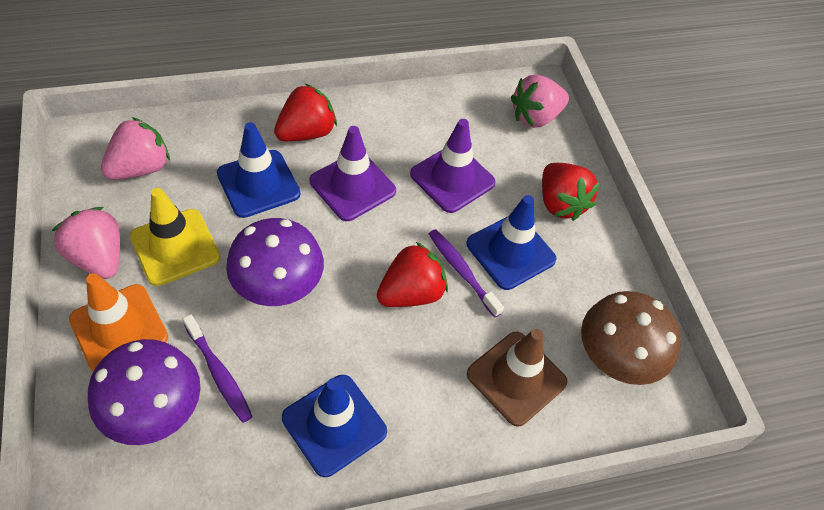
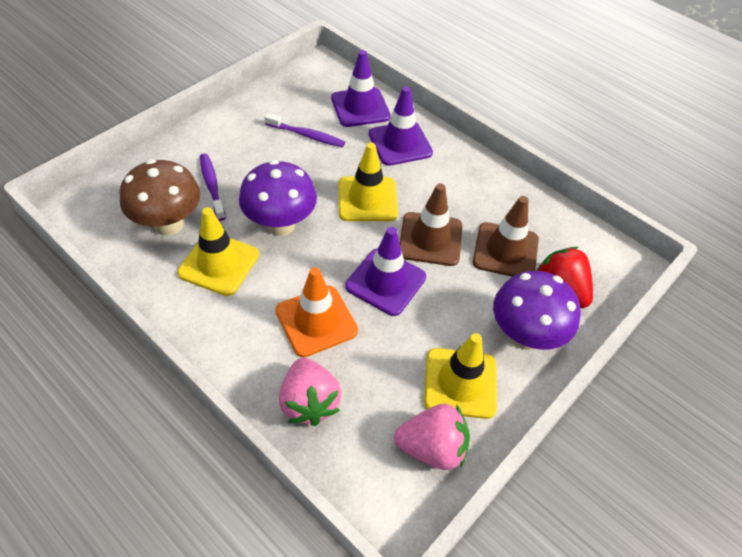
blue traffic cone: [217,122,301,218] [282,375,387,477] [466,195,557,290] = 3 -> none = 0
brown traffic cone: [467,329,568,427] = 1 -> [400,183,462,266] [473,196,539,277] = 2
pink strawberry: [52,207,120,279] [101,117,170,180] [511,75,569,128] = 3 -> [279,358,341,426] [394,404,470,470] = 2
purple traffic cone: [310,126,396,221] [410,119,496,213] = 2 -> [331,50,391,127] [345,227,426,316] [369,86,433,166] = 3
red strawberry: [274,84,337,141] [377,242,448,307] [542,163,600,221] = 3 -> [536,247,593,308] = 1
yellow traffic cone: [130,188,220,286] = 1 -> [177,207,259,296] [339,142,398,221] [424,333,497,419] = 3

